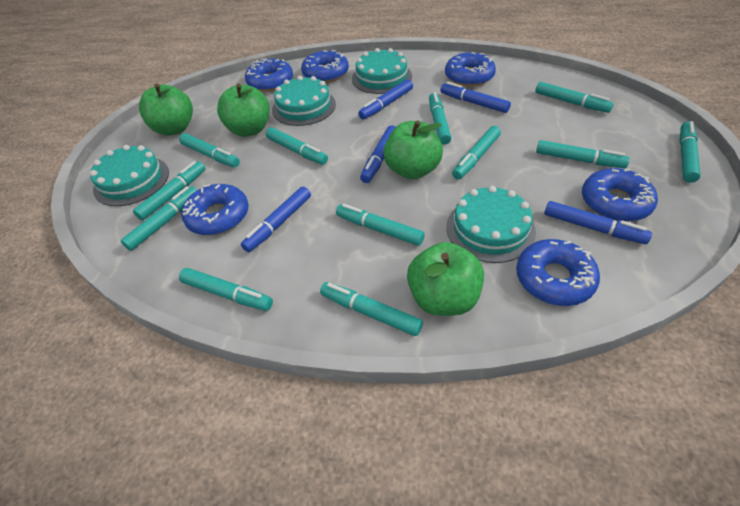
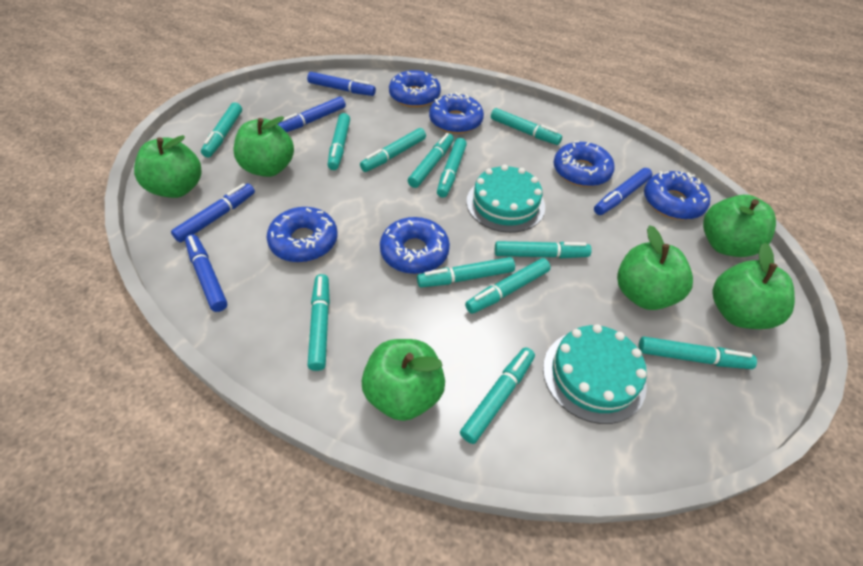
green apple: [139,84,193,136] [217,84,270,137] [383,121,443,179] [407,242,484,316] = 4 -> [134,135,202,198] [233,116,294,177] [362,339,445,421] [617,225,693,310] [703,195,776,257] [712,242,795,329] = 6
turquoise cake: [90,145,169,206] [272,76,336,126] [352,48,412,94] [446,186,536,263] = 4 -> [466,165,545,233] [543,324,647,424] = 2

